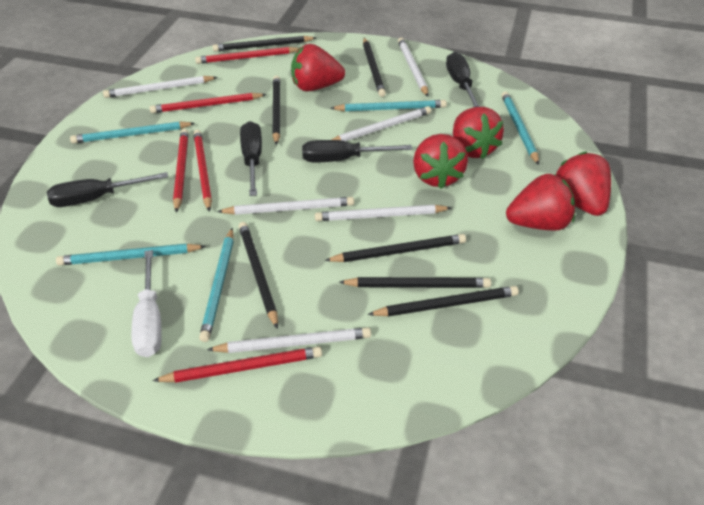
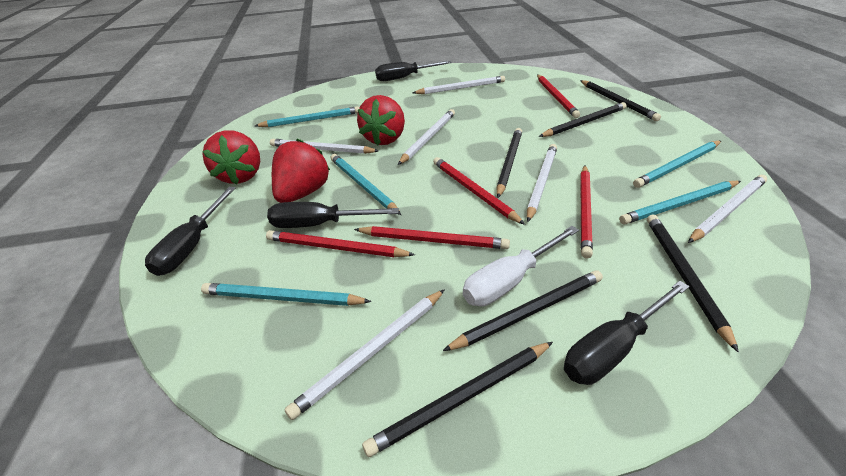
black pencil: [213,36,316,52] [239,222,278,329] [272,76,280,145] [324,234,466,262] [339,277,491,288] [363,38,386,97] [367,286,519,317] = 7 -> [362,342,553,457] [443,270,603,351] [496,128,522,198] [539,102,626,137] [580,80,661,121] [647,214,739,352] = 6
red strawberry: [291,44,345,91] [413,134,468,189] [453,107,504,159] [506,174,575,230] [556,152,611,216] = 5 -> [202,130,260,185] [272,139,330,203] [357,95,405,145] = 3

